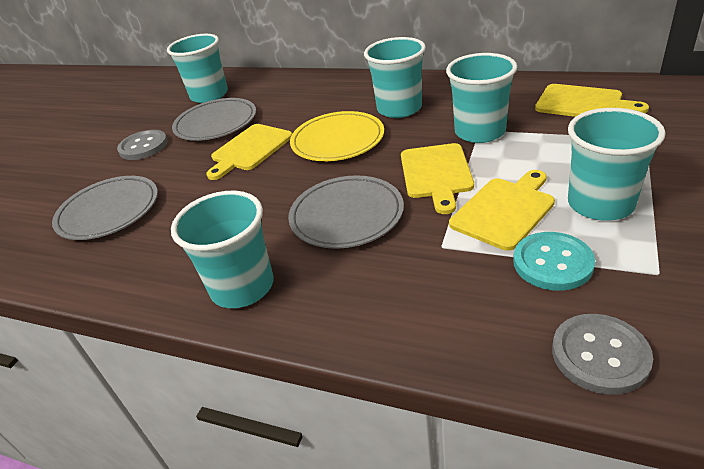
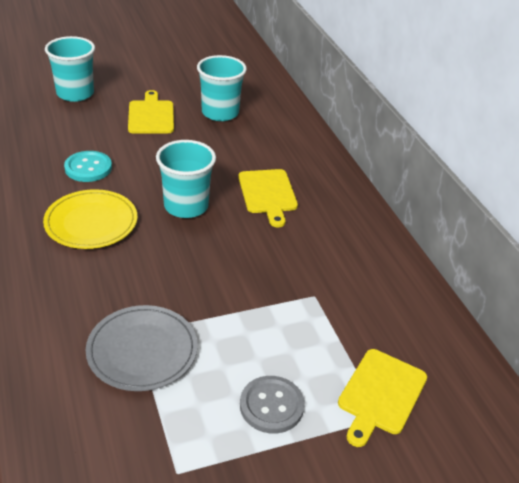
grey button: [117,130,168,160] [552,314,653,395] = 2 -> [240,376,305,434] = 1
grey plate: [52,176,158,240] [172,98,256,141] [288,175,404,249] = 3 -> [86,305,198,391] = 1
turquoise cup: [167,34,228,103] [171,191,274,308] [364,37,426,118] [446,53,517,143] [568,108,666,221] = 5 -> [45,36,95,102] [156,140,216,218] [197,55,247,121] = 3
yellow cutting board: [206,124,292,180] [401,143,474,214] [449,170,555,251] [535,84,649,117] = 4 -> [128,90,174,134] [238,169,298,227] [338,349,427,447] = 3

